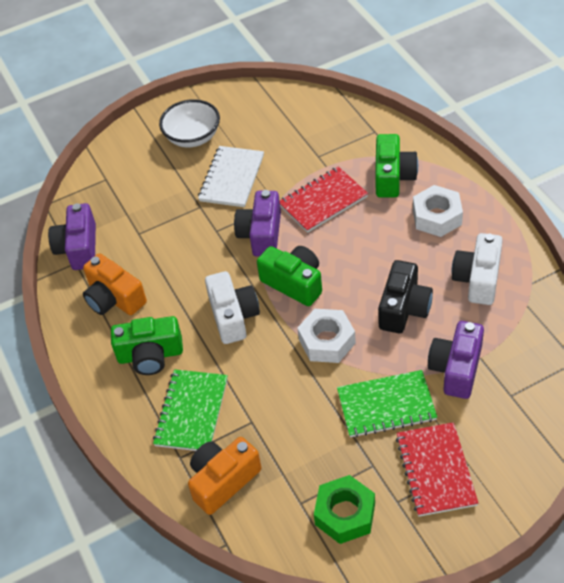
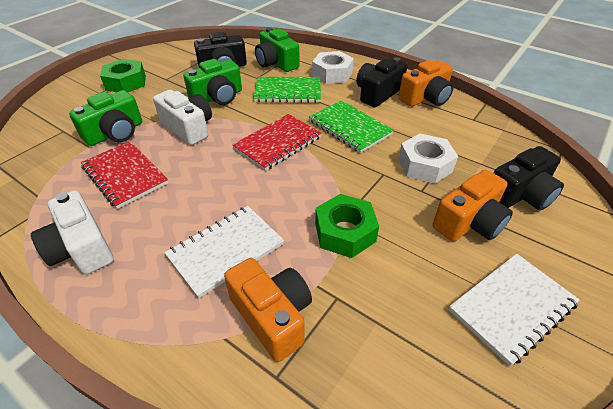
black camera: [378,260,433,333] = 1 -> [194,32,247,68] [356,57,407,107] [494,146,564,211] = 3
green nut: [314,475,375,544] = 1 -> [100,59,146,92] [315,194,379,258] = 2
orange camera: [83,254,147,315] [188,437,261,515] = 2 -> [224,258,312,362] [398,60,453,107] [433,169,513,242] = 3
purple camera: [48,203,96,270] [234,190,281,257] [428,321,484,399] = 3 -> none = 0
white bowl: [159,99,220,148] = 1 -> none = 0
white notebook: [198,146,264,207] = 1 -> [165,206,284,298] [449,254,580,366] = 2

